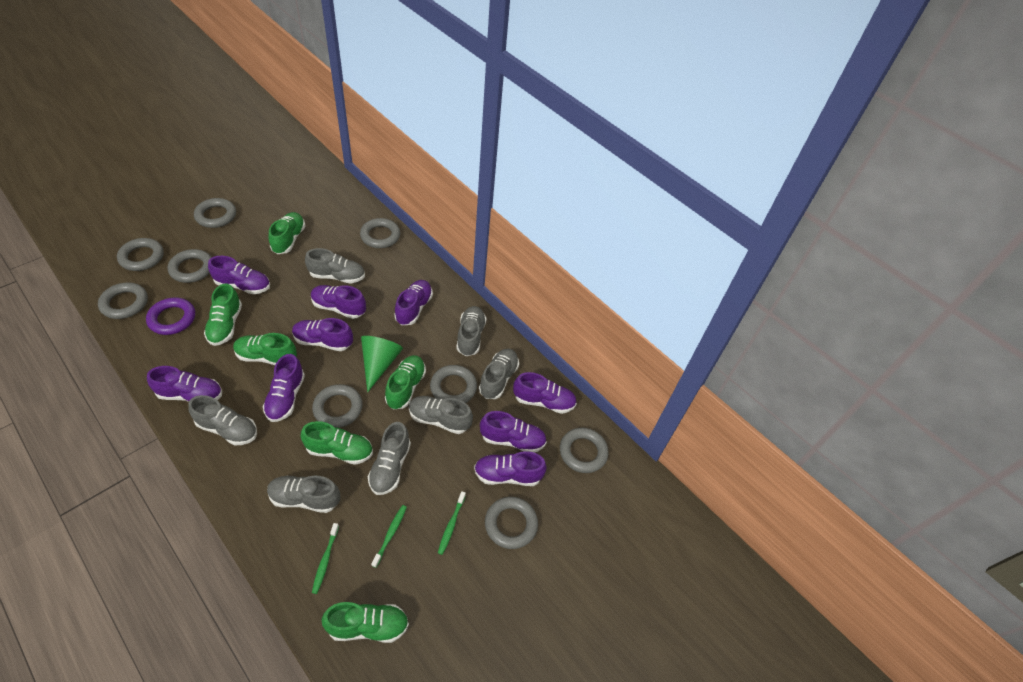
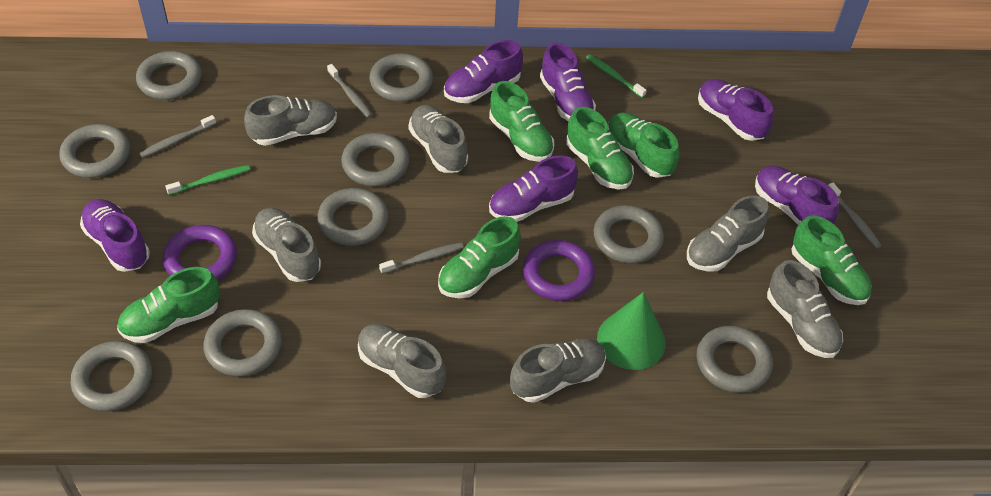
green toothbrush: [312,523,339,594] [371,505,407,568] [438,491,466,555] = 3 -> [165,165,250,195] [586,54,647,98] = 2
grey toothbrush: none = 0 -> [140,115,216,158] [327,64,372,118] [379,242,464,274] [828,183,882,249] = 4
purple ring: [146,297,195,335] = 1 -> [163,225,237,280] [523,240,595,301] = 2
purple shoe: [147,366,222,402] [208,256,270,294] [263,354,305,422] [292,318,353,351] [311,285,366,319] [394,280,433,325] [474,451,547,486] [480,411,547,452] [513,372,577,414] = 9 -> [80,199,150,272] [444,40,523,103] [489,155,578,222] [540,42,596,121] [698,79,774,141] [755,166,839,225] = 6

